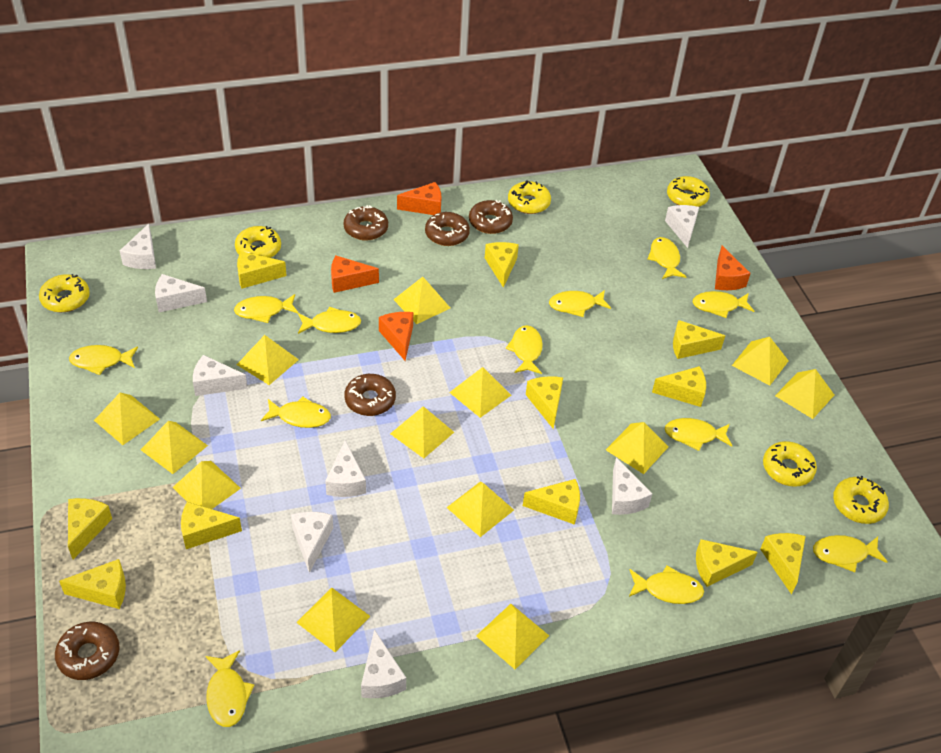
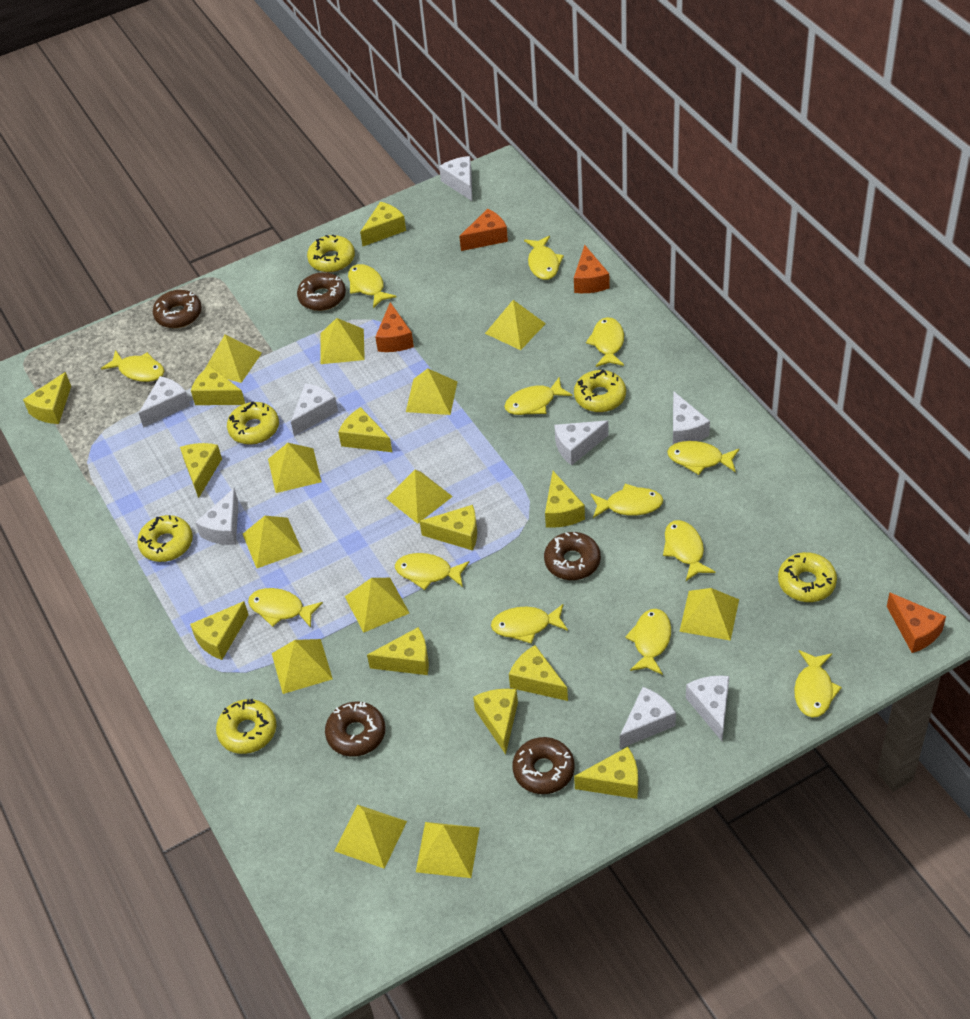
yellow cheese: [59,559,126,609] [68,498,112,559] [181,502,242,549] [237,251,287,289] [485,242,519,288] [523,479,580,525] [526,376,563,429] [652,366,706,407] [673,320,725,359] [696,539,758,587] [760,533,806,595] = 11 -> [23,372,71,424] [180,443,222,498] [190,601,248,660] [191,365,245,405] [338,407,392,452] [360,202,406,246] [367,627,429,675] [420,505,477,550] [473,689,518,754] [509,645,568,701] [545,471,585,528] [574,747,638,799] = 12
yellow fish: [69,345,138,375] [205,650,254,727] [234,294,298,323] [261,396,331,428] [298,307,361,334] [505,325,543,374] [549,290,611,317] [629,565,704,604] [647,237,687,279] [665,418,732,451] [693,291,754,318] [813,535,888,572] = 12 -> [101,350,165,382] [248,588,323,628] [348,264,396,308] [395,553,469,590] [491,604,568,644] [504,378,573,415] [524,236,564,280] [586,317,624,367] [591,484,663,518] [625,609,671,675] [663,520,715,581] [667,441,739,475] [794,650,842,718] = 13
yellow pyramid: [94,393,160,445] [141,421,208,474] [172,461,241,509] [237,335,299,385] [296,588,370,652] [390,406,454,458] [393,277,450,324] [446,481,514,537] [449,367,511,418] [476,604,549,669] [606,422,668,474] [732,337,789,386] [775,369,834,419] = 13 -> [205,334,262,383] [243,516,303,568] [268,443,322,493] [272,639,333,694] [320,318,365,364] [334,805,407,869] [345,578,409,633] [386,470,453,524] [406,368,457,415] [416,822,480,878] [485,300,546,350] [679,588,739,641] = 12

